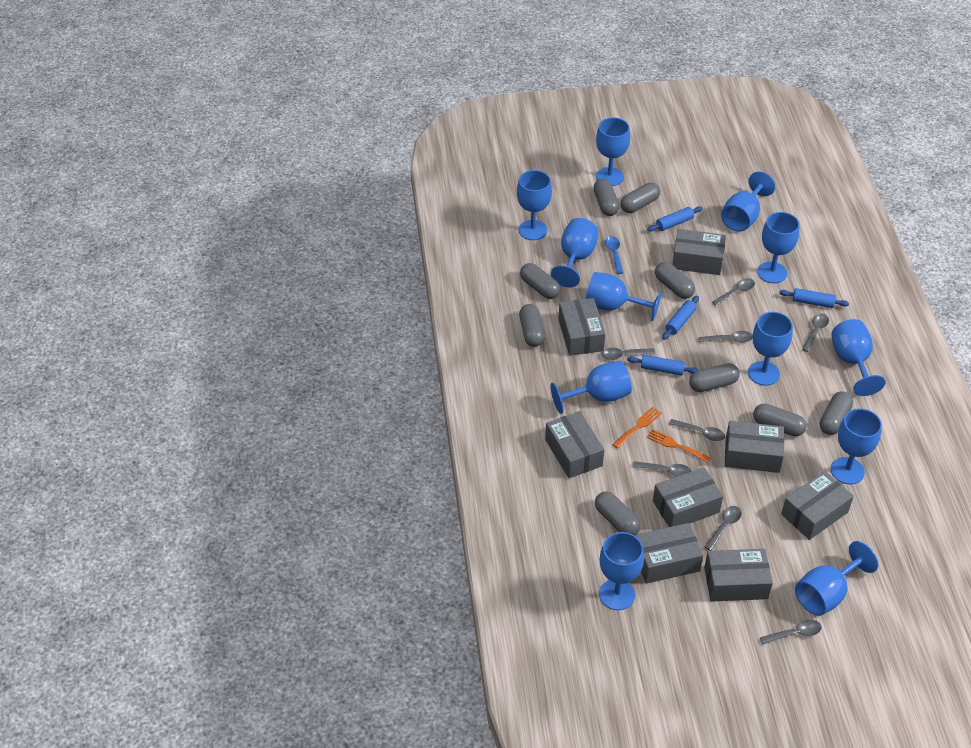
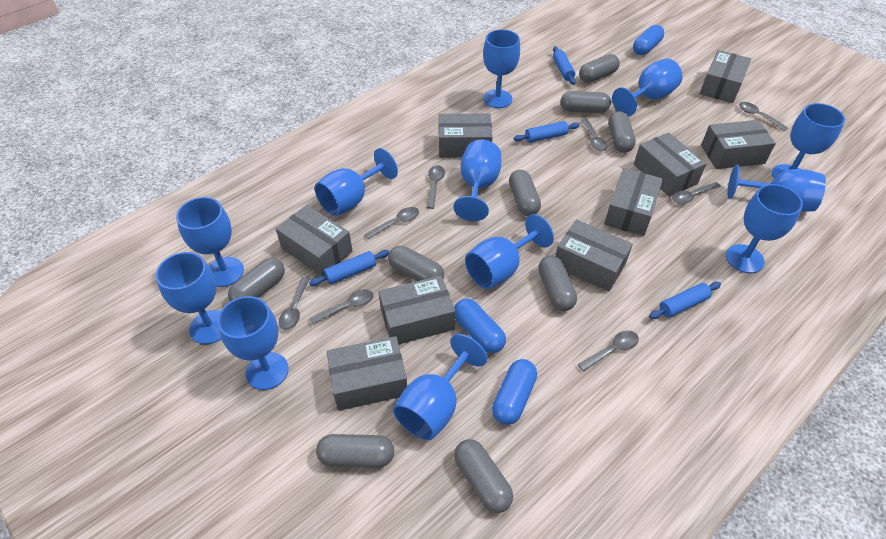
blue capsule: none = 0 -> [454,299,506,353] [492,359,537,425] [633,25,664,55] = 3
blue spoon: [605,236,623,274] = 1 -> none = 0
grey box: [545,411,604,478] [558,298,605,356] [635,523,703,584] [653,467,723,527] [673,229,726,275] [704,549,773,602] [725,421,784,473] [781,471,854,540] = 8 -> [276,205,353,276] [327,336,407,411] [378,276,456,344] [439,114,493,158] [556,219,633,291] [604,168,663,236] [634,132,706,197] [700,50,751,103] [701,120,776,169] = 9
orange fork: [612,407,662,449] [647,429,711,463] = 2 -> none = 0

